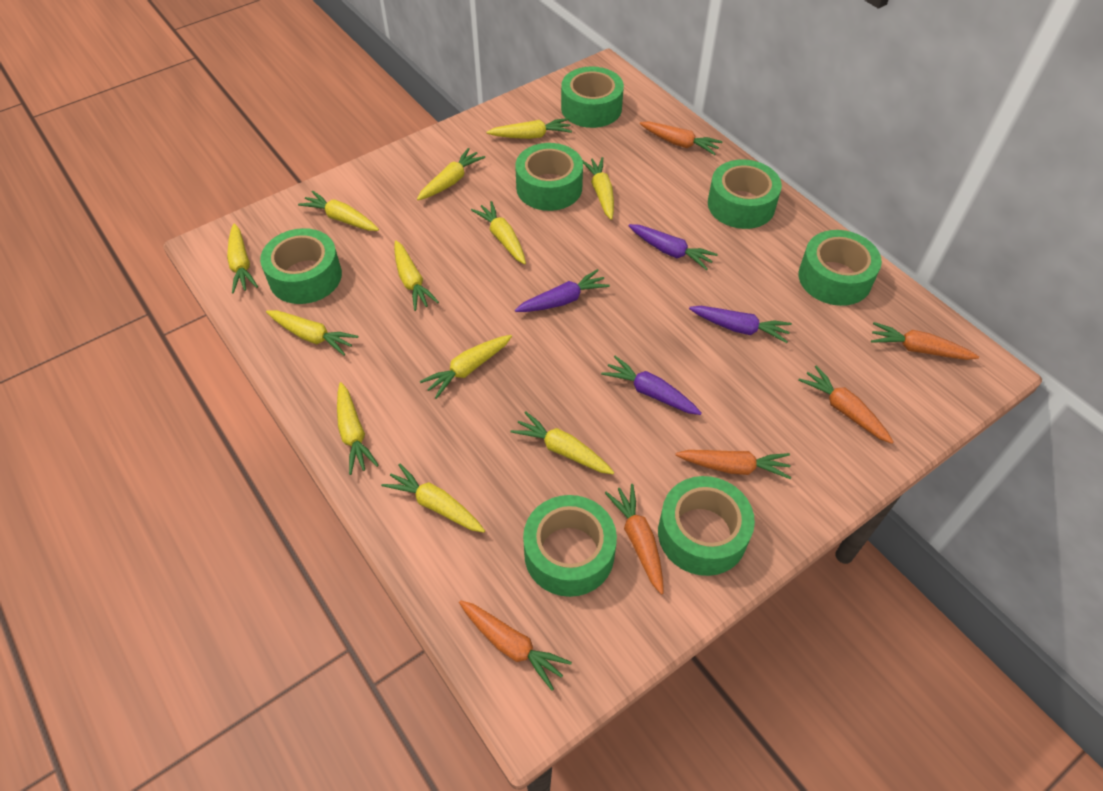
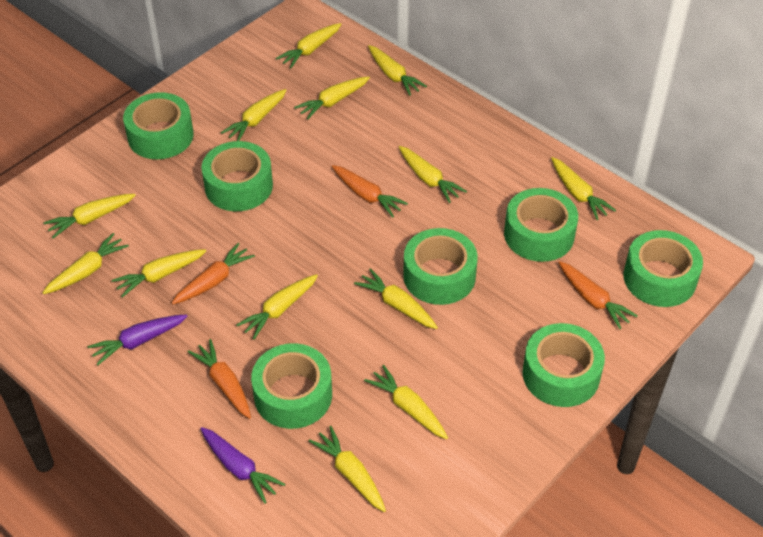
orange carrot: [459,600,572,691] [605,484,664,595] [640,122,722,155] [675,450,791,479] [798,365,893,444] [871,322,979,360] = 6 -> [172,243,255,304] [188,339,251,419] [332,165,408,217] [559,261,638,329] = 4
purple carrot: [515,269,610,312] [601,356,702,415] [629,224,718,270] [689,306,792,343] = 4 -> [87,315,188,365] [200,427,286,504] = 2
yellow carrot: [227,223,258,294] [266,310,358,356] [298,190,379,231] [337,382,379,475] [381,463,485,533] [394,240,439,311] [417,148,485,200] [420,335,512,399] [471,201,526,264] [486,118,572,139] [511,411,614,474] [582,157,614,220] = 12 -> [42,233,129,294] [43,194,136,239] [112,249,206,297] [221,89,287,141] [236,274,318,339] [276,23,342,68] [294,77,370,120] [309,426,386,512] [354,268,438,329] [364,365,448,439] [368,45,427,96] [399,146,467,203] [551,157,616,220] = 13

